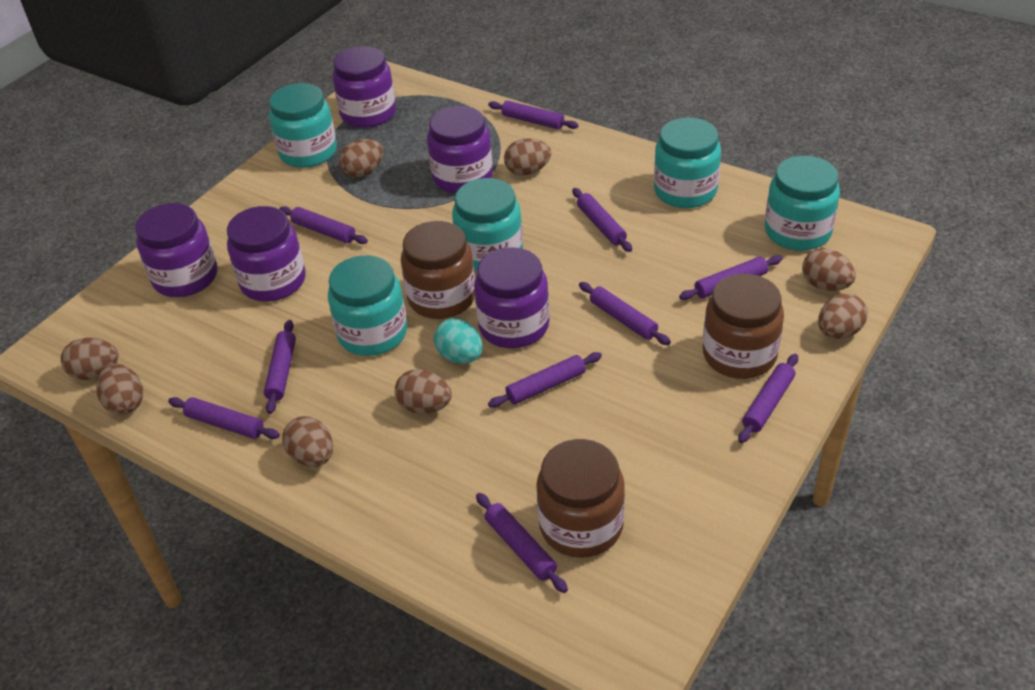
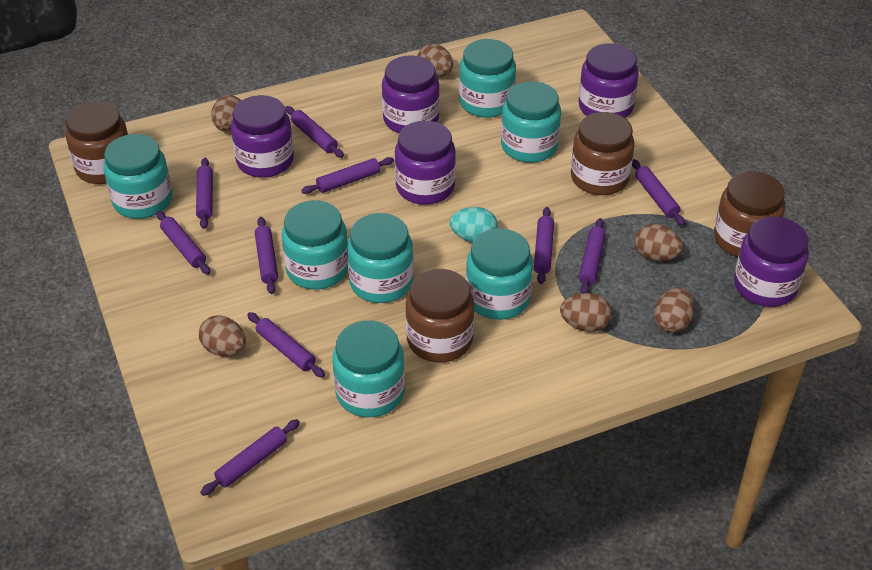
brown egg: [61,337,119,380] [96,364,143,415] [282,416,333,467] [339,139,383,178] [395,369,452,414] [504,139,551,175] [802,248,856,291] [818,293,868,339] = 8 -> [199,315,246,356] [211,95,241,132] [418,44,453,77] [560,293,612,332] [635,224,683,261] [654,287,694,333] = 6
brown jar: [401,221,475,319] [536,439,625,558] [703,274,784,379] = 3 -> [65,101,128,184] [406,269,475,363] [571,112,635,195] [714,171,785,257] = 4
turquoise jar: [269,83,337,168] [328,255,407,356] [452,178,523,271] [654,118,721,208] [765,156,840,251] = 5 -> [104,134,172,219] [282,200,348,289] [333,320,405,417] [347,213,414,303] [459,39,516,118] [466,229,533,320] [501,81,561,163] = 7

